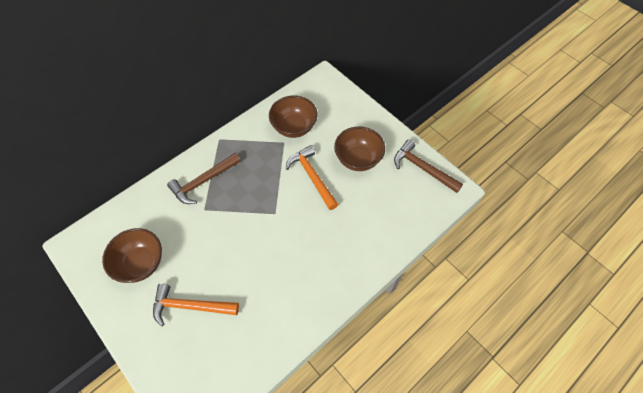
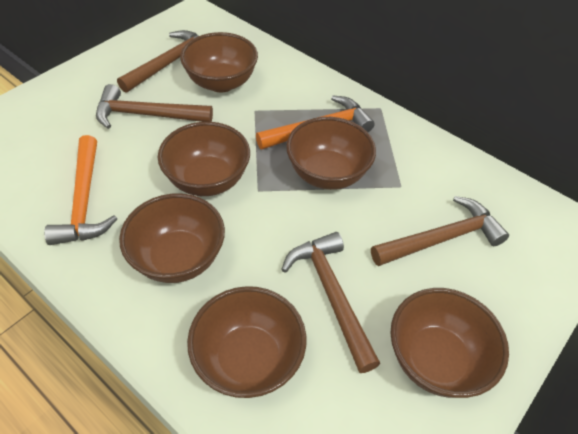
brown bowl: [102,228,162,283] [269,96,317,138] [334,126,385,171] = 3 -> [119,193,225,283] [158,122,250,196] [180,32,258,92] [187,286,306,398] [286,117,376,190] [390,288,509,398] = 6
brown hammer: [167,153,241,204] [394,139,463,193] = 2 -> [96,84,213,129] [117,30,199,93] [281,232,380,373] [371,196,509,266] = 4

